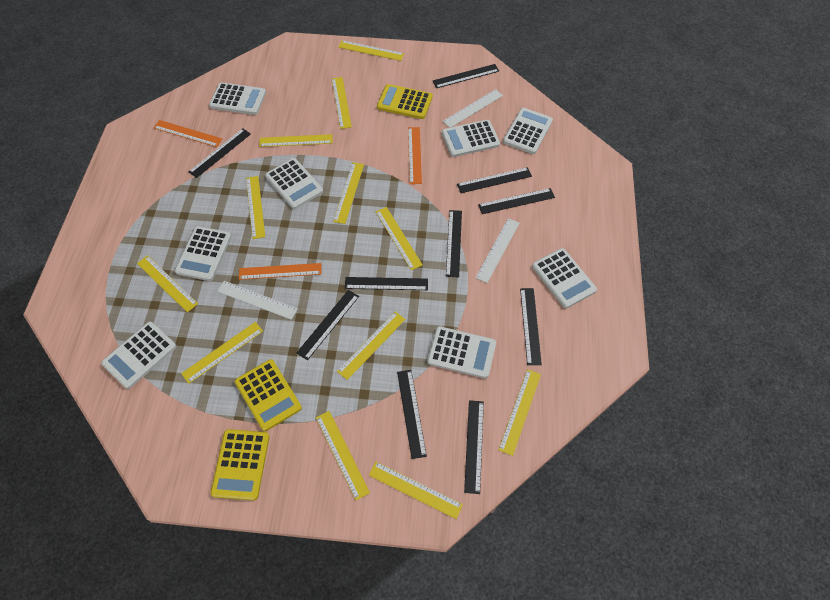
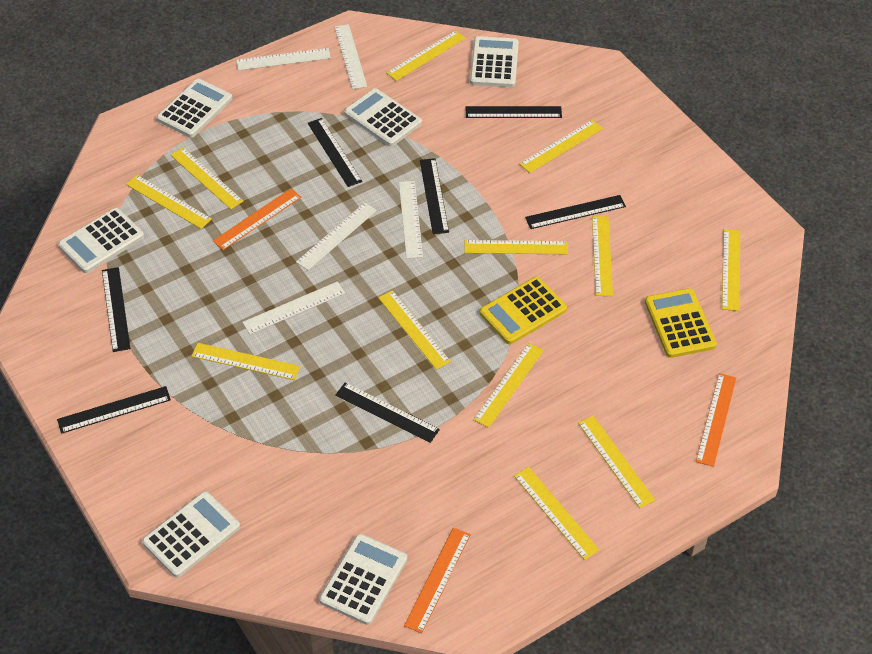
black ruler: [189,128,251,178] [297,290,359,360] [345,277,428,290] [397,370,427,459] [433,64,499,88] [446,210,462,278] [457,167,532,193] [464,400,484,494] [478,188,555,214] [520,288,542,365] = 10 -> [57,386,171,434] [102,267,130,352] [308,118,362,187] [335,383,440,443] [420,158,449,234] [466,106,562,118] [525,195,626,229] = 7
white calculator: [101,322,176,389] [175,226,232,281] [209,82,266,115] [265,158,323,209] [427,326,496,379] [442,120,500,157] [503,108,553,154] [532,248,597,308] = 8 -> [58,208,144,273] [142,491,240,578] [157,79,232,138] [319,534,407,625] [344,88,422,146] [470,36,519,87] = 6
white ruler: [217,281,298,320] [443,89,503,128] [475,218,520,283] = 3 -> [236,48,331,71] [242,281,345,334] [296,202,377,270] [334,24,367,89] [399,181,423,259] = 5
yellow calculator: [211,429,270,501] [235,359,302,431] [377,84,433,119] = 3 -> [480,277,567,344] [645,288,717,358] = 2

